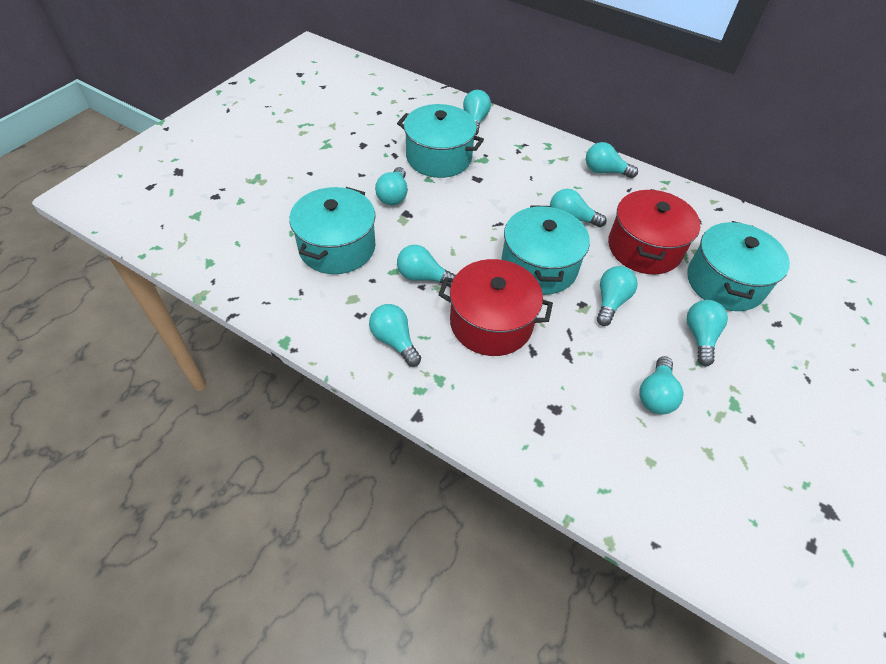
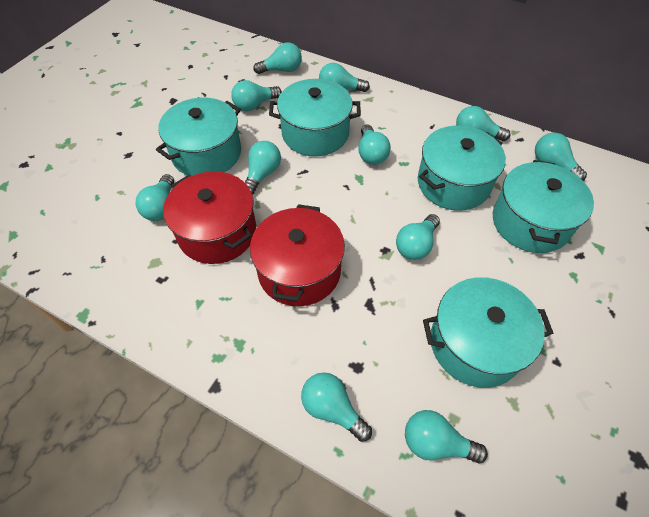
turquoise light bulb: [369,304,421,367] [375,167,408,205] [397,245,456,287] [463,90,491,135] [550,189,607,227] [586,142,638,178] [597,266,637,326] [639,356,684,415] [687,300,728,366] = 9 -> [136,174,174,221] [231,80,282,111] [245,141,281,195] [253,42,302,74] [301,372,372,442] [319,63,370,92] [358,124,391,165] [396,214,440,260] [405,410,488,463] [456,106,511,141] [535,133,587,181] = 11
turquoise pot: [289,187,376,274] [397,104,484,178] [501,205,590,295] [687,221,790,311] = 4 -> [156,98,241,176] [269,79,361,156] [418,126,506,211] [423,277,554,388] [493,160,594,253] = 5

